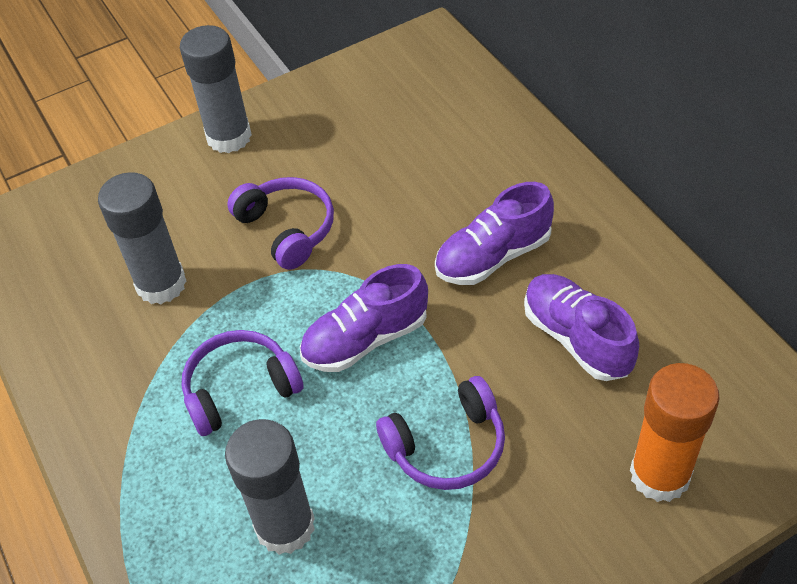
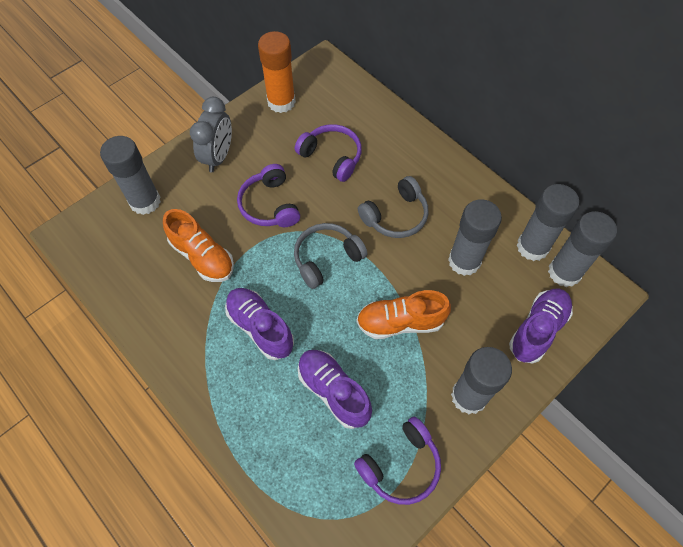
grey clock: none = 0 -> [190,97,232,172] = 1
grey glue stick: [98,172,186,304] [180,25,252,153] [225,419,315,555] = 3 -> [100,136,161,215] [448,199,502,276] [451,347,512,414] [517,184,579,261] [548,211,617,287] = 5
grey headphones: none = 0 -> [294,223,367,289] [358,176,429,238] = 2
orange shoe: none = 0 -> [163,209,234,282] [356,290,451,339] = 2

